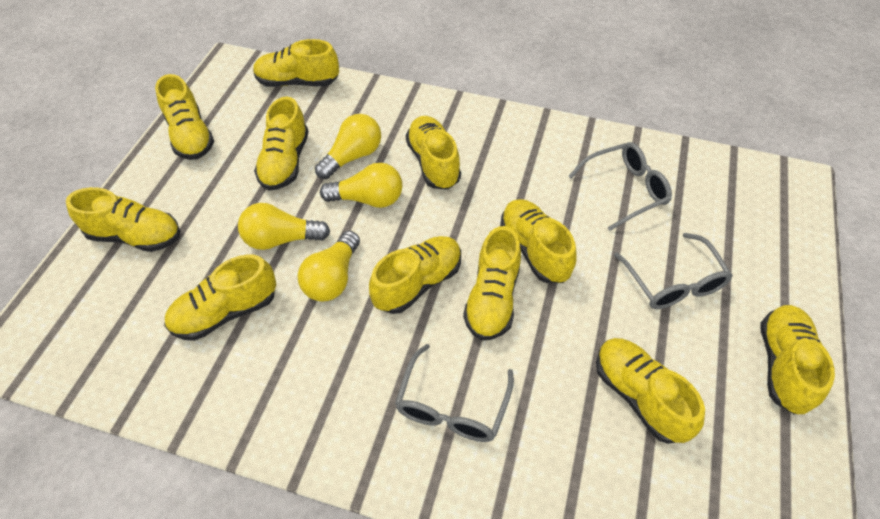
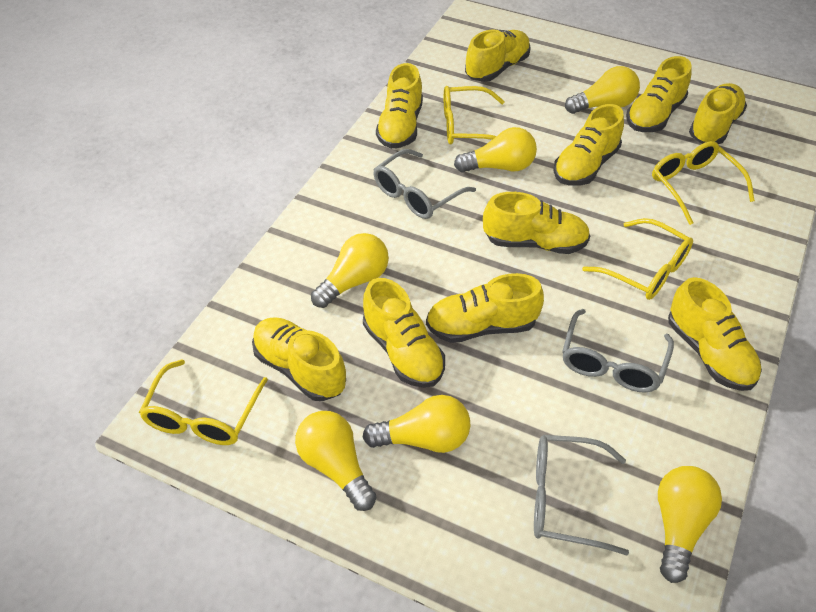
yellow glasses: none = 0 -> [139,359,268,445] [444,86,505,145] [582,218,693,300] [652,141,755,225] = 4
yellow light bulb: [238,203,330,250] [298,231,360,302] [315,114,381,179] [320,163,403,208] = 4 -> [295,411,377,511] [311,233,389,308] [362,395,471,453] [454,127,537,173] [565,66,640,114] [658,466,722,583] = 6
yellow shoe: [66,187,180,252] [155,74,214,160] [164,254,276,341] [253,39,339,87] [254,97,309,191] [369,236,461,314] [406,116,461,190] [463,226,521,340] [500,199,576,283] [596,338,705,444] [761,305,835,415] = 11 -> [252,317,346,401] [363,278,445,388] [376,63,423,149] [426,273,544,343] [465,30,531,82] [483,192,590,254] [554,104,624,186] [626,56,692,132] [668,277,762,391] [689,83,747,144] = 10

